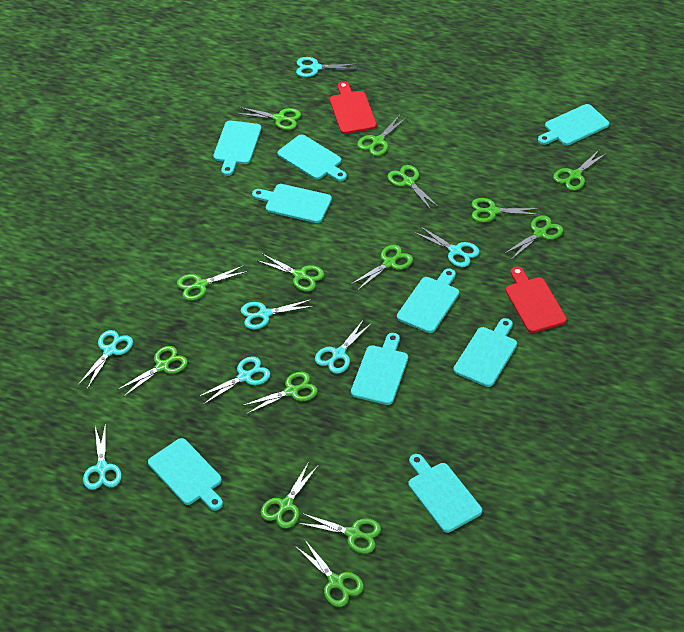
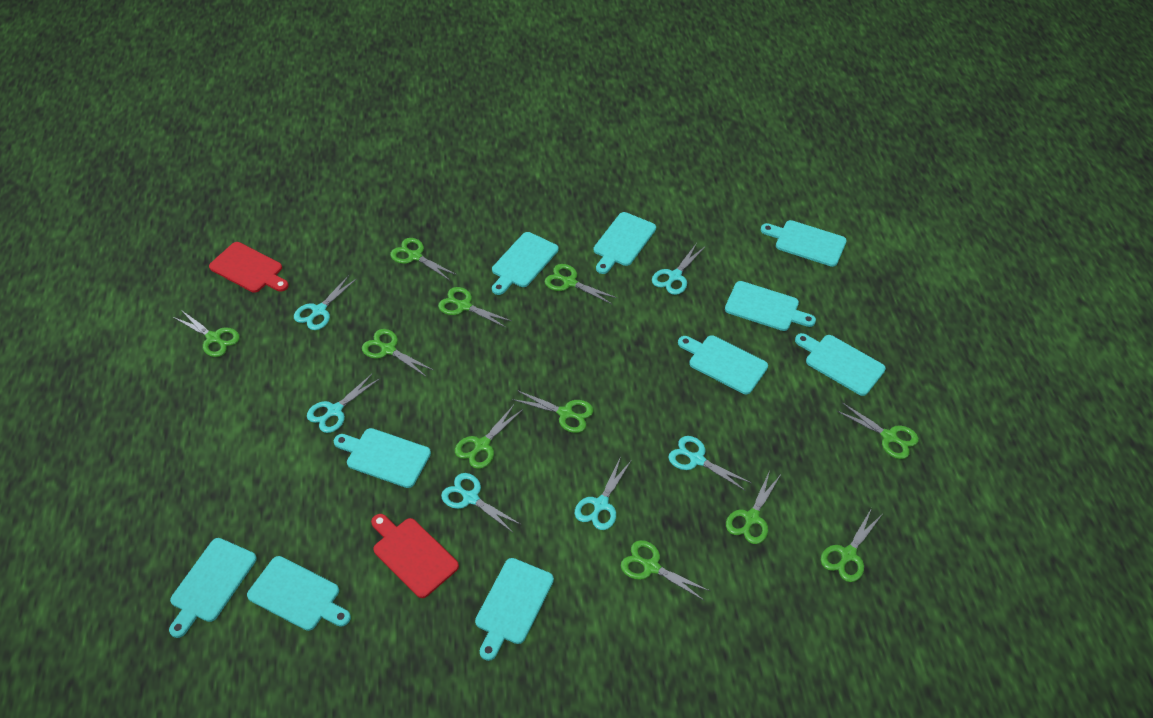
green scissors: [117,346,188,397] [177,265,248,301] [236,107,301,130] [242,372,318,414] [256,253,324,292] [261,462,319,529] [295,539,364,607] [298,513,381,554] [350,245,413,291] [357,115,408,156] [388,165,439,210] [471,198,541,222] [504,216,563,260] [553,149,607,191] = 14 -> [173,310,240,357] [362,329,433,376] [390,238,457,280] [438,287,511,328] [455,405,523,469] [512,390,593,433] [545,264,617,304] [621,540,710,600] [726,471,780,544] [821,508,882,582] [837,403,919,459] = 11
turquoise cutting board: [148,438,223,511] [213,121,261,176] [252,184,332,223] [278,135,347,181] [351,333,408,405] [397,268,459,333] [408,454,482,533] [453,318,517,387] [538,104,609,145] = 9 -> [169,538,257,638] [247,556,351,631] [334,428,431,488] [475,558,554,661] [492,232,558,295] [594,212,656,274] [678,335,768,394] [725,281,816,331] [761,220,847,267] [795,333,886,396] = 10
turquoise scissors: [78,330,133,389] [83,423,122,490] [198,357,270,405] [241,299,314,329] [296,57,357,77] [315,319,372,374] [414,226,480,267] = 7 -> [294,275,357,330] [307,373,380,433] [441,473,521,532] [575,457,631,530] [652,243,706,295] [668,436,751,491] = 6

